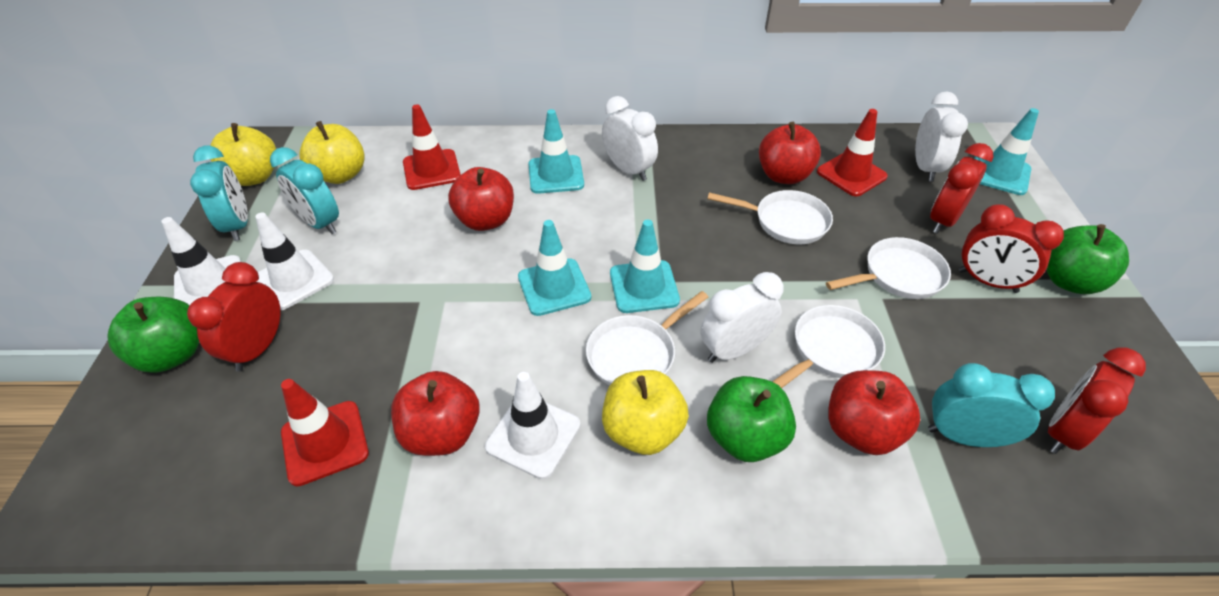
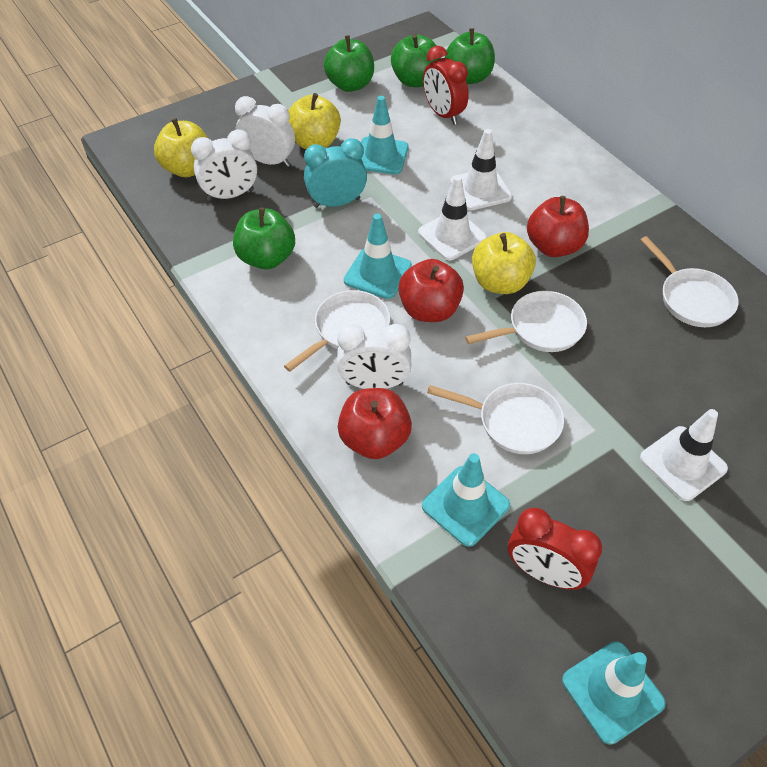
green apple: [107,297,199,373] [707,376,796,462] [1046,224,1129,294] = 3 -> [233,207,295,270] [324,35,374,92] [391,34,441,87] [445,28,495,84] = 4
red apple: [391,371,480,456] [448,167,514,231] [759,122,821,184] [828,370,920,455] = 4 -> [338,388,412,459] [398,259,464,322] [527,196,589,257] = 3
red clock: [187,262,281,371] [930,143,994,234] [959,204,1064,293] [1048,347,1146,454] = 4 -> [423,46,469,125] [508,508,602,590] = 2
red traffic cone: [281,379,369,486] [403,105,461,190] [817,109,888,196] = 3 -> none = 0
turquoise clock: [190,146,248,241] [270,147,339,234] [928,363,1055,447] = 3 -> [304,138,367,208] = 1

